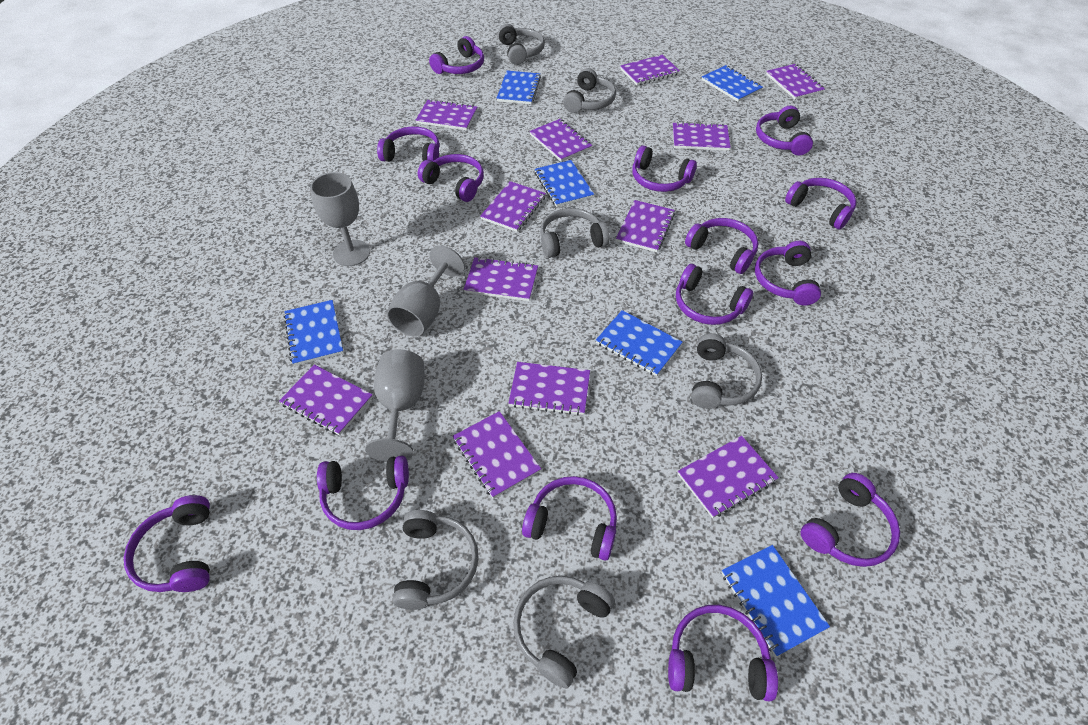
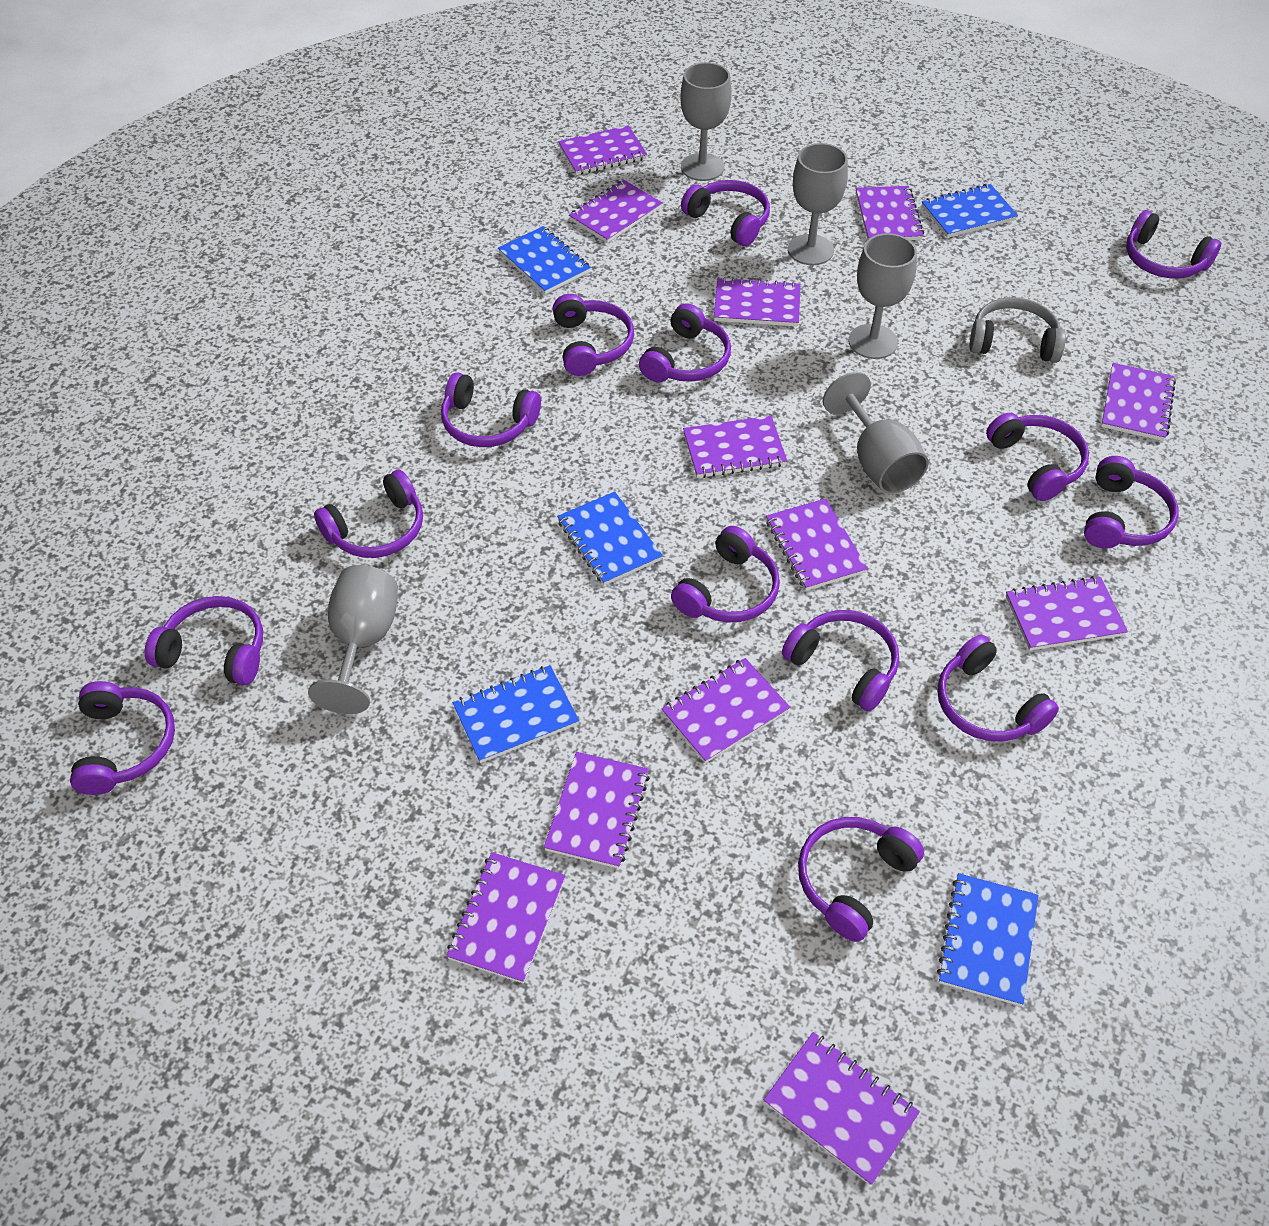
blue notebook: [284,300,344,366] [497,71,541,104] [535,160,594,207] [596,310,682,376] [702,65,763,102] [721,545,830,657] = 6 -> [453,665,579,763] [498,226,591,294] [557,491,663,585] [922,184,1018,238] [937,873,1039,1006] = 5
grey goblet: [310,172,370,266] [365,349,425,462] [387,245,465,337] = 3 -> [308,565,398,714] [681,62,732,181] [788,143,848,265] [823,372,929,494] [849,233,917,359] = 5
grey headphones: [393,510,479,610] [498,24,545,65] [513,576,615,688] [540,208,610,258] [563,68,616,113] [691,333,762,409] = 6 -> [969,297,1066,363] = 1

